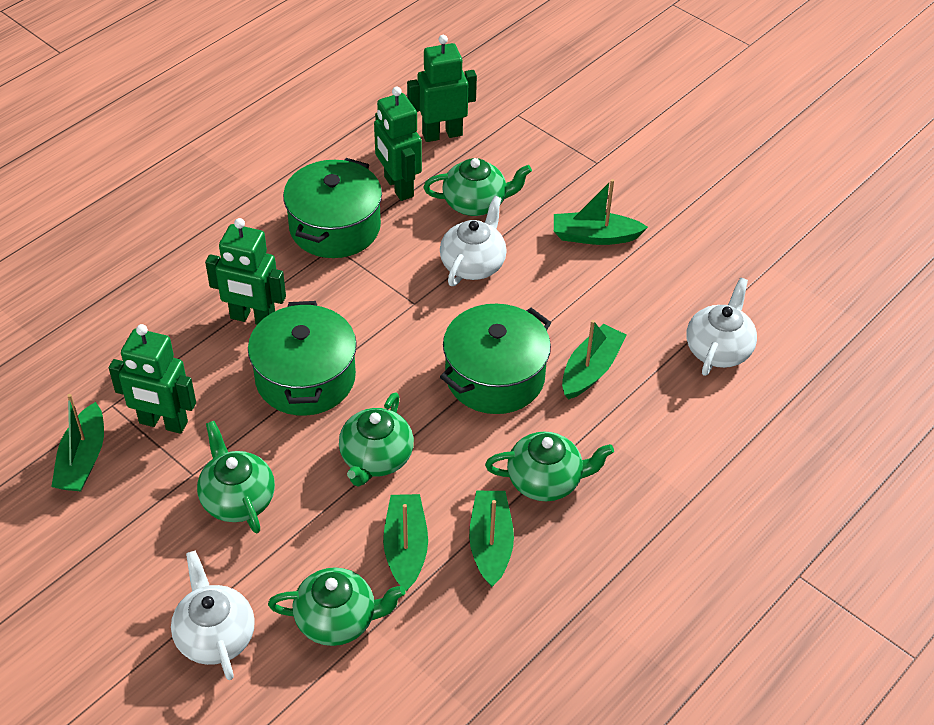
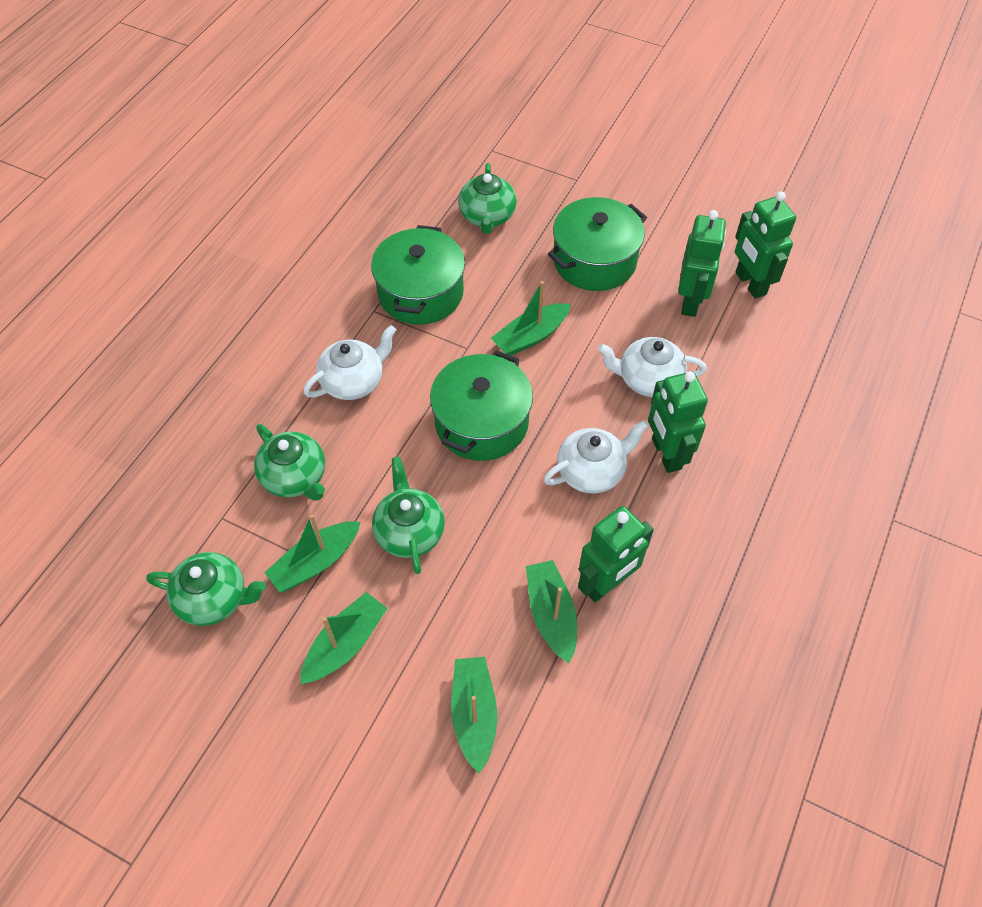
green teapot: [197,421,275,533] [268,567,406,646] [339,392,414,487] [424,158,532,216] [485,431,614,501] = 5 -> [146,552,266,626] [254,424,325,501] [372,457,445,574] [458,163,517,234] = 4

